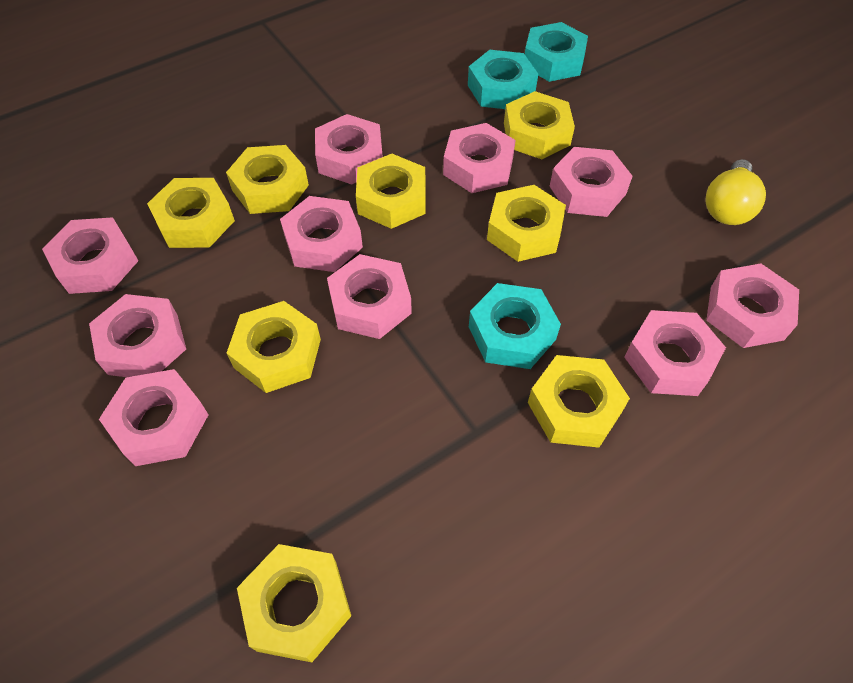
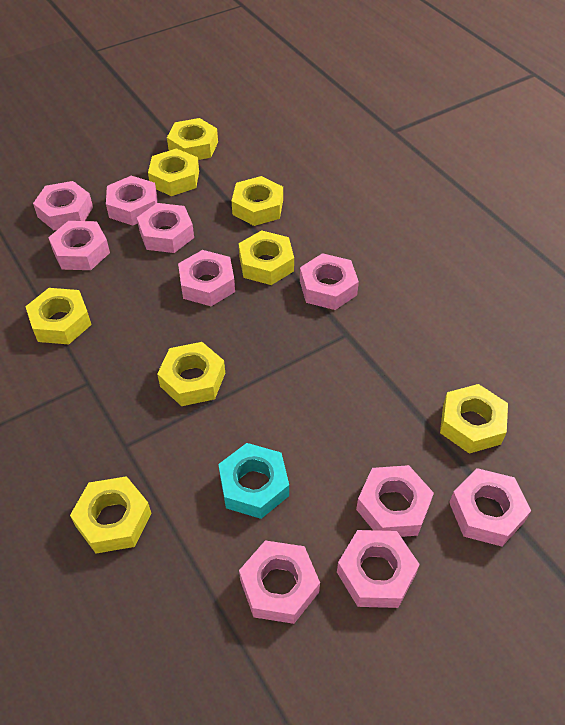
turquoise nut: [468,50,538,109] [469,283,561,369] [525,22,588,82] = 3 -> [218,443,289,519] = 1
yellow light bulb: [705,159,766,225] = 1 -> none = 0

